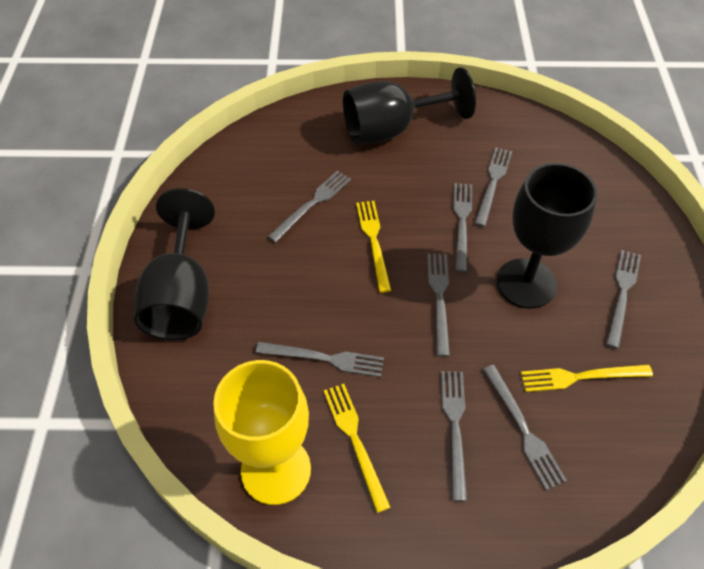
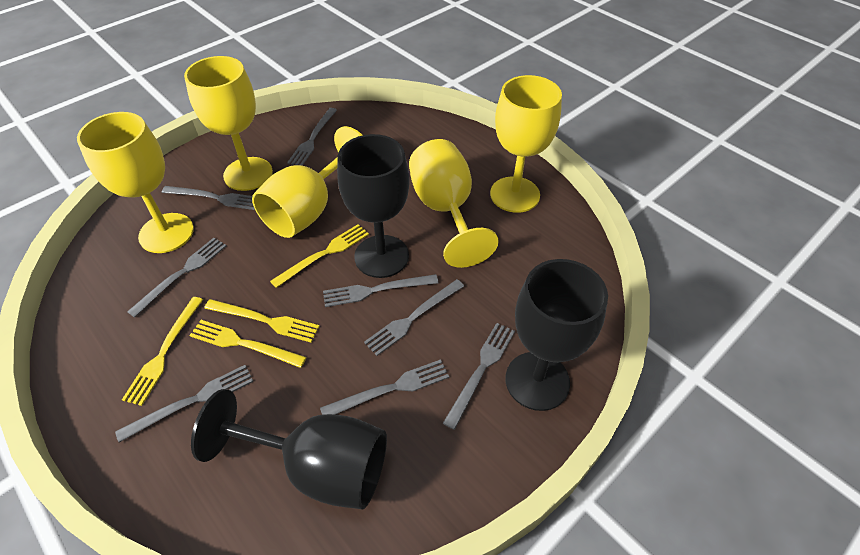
yellow fork: [324,384,391,513] [356,201,391,293] [521,364,653,392] = 3 -> [122,297,203,406] [189,320,306,368] [204,299,320,342] [270,224,369,288] = 4
yellow goblet: [214,360,311,505] = 1 -> [77,112,194,253] [184,56,273,191] [252,126,362,238] [409,139,499,268] [490,75,562,213] = 5

